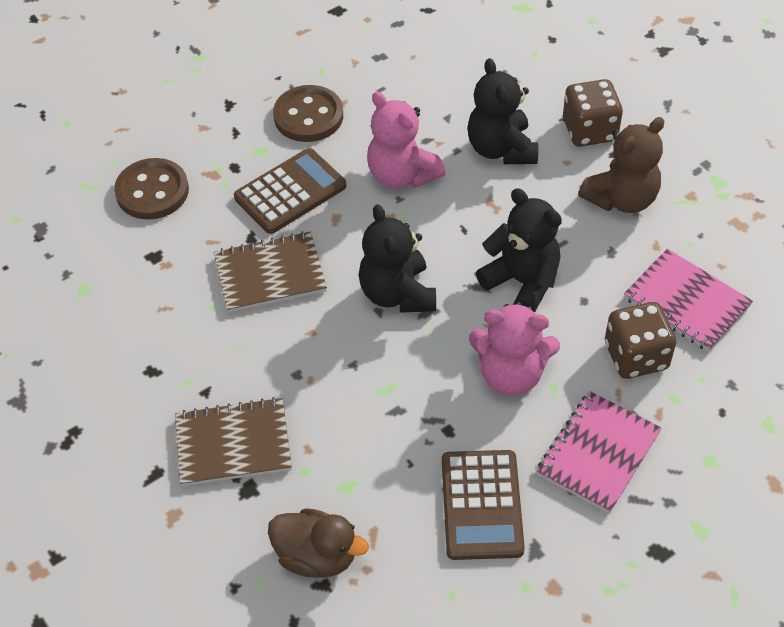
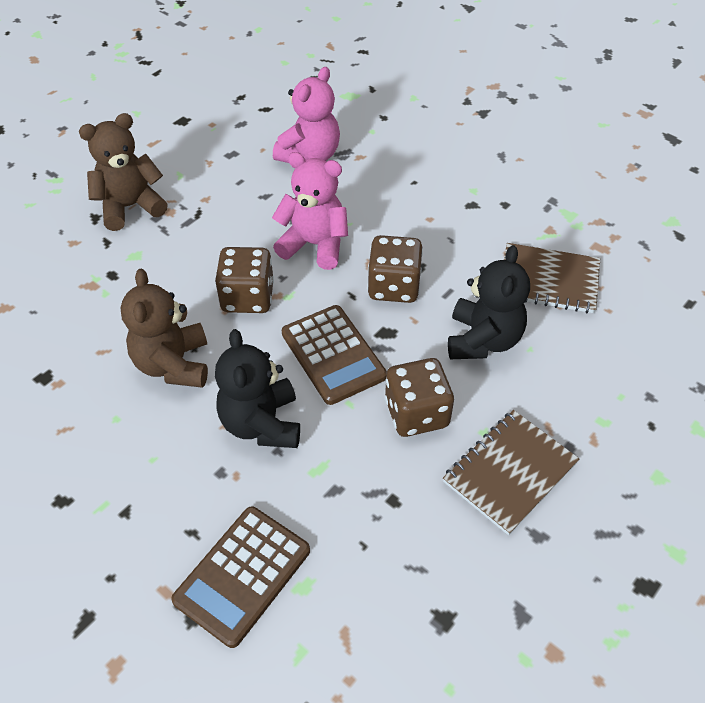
black teddy bear: [359,204,436,313] [467,58,538,164] [476,189,562,313] = 3 -> [215,329,300,448] [448,245,530,359] = 2
brown button: [114,158,189,220] [273,85,343,142] = 2 -> none = 0
brown dice: [563,79,623,147] [605,302,676,379] = 2 -> [215,247,274,313] [367,235,423,303] [385,358,454,437] = 3
brown duck: [268,508,369,577] = 1 -> none = 0
brown teddy bear: [578,117,664,213] = 1 -> [79,113,168,231] [120,269,208,388] = 2
pink notebook: [537,391,662,514] [624,249,753,352] = 2 -> none = 0

